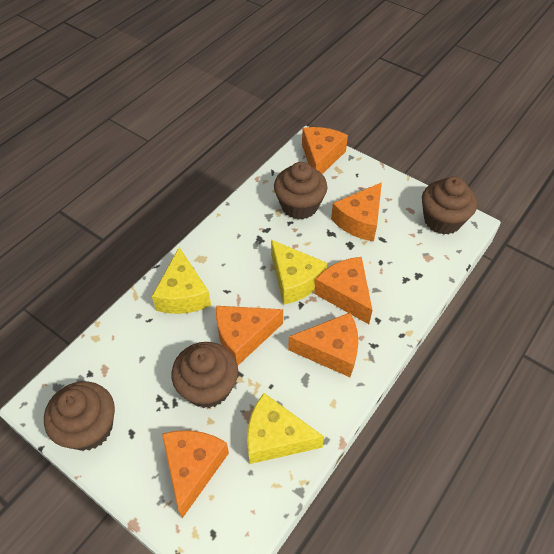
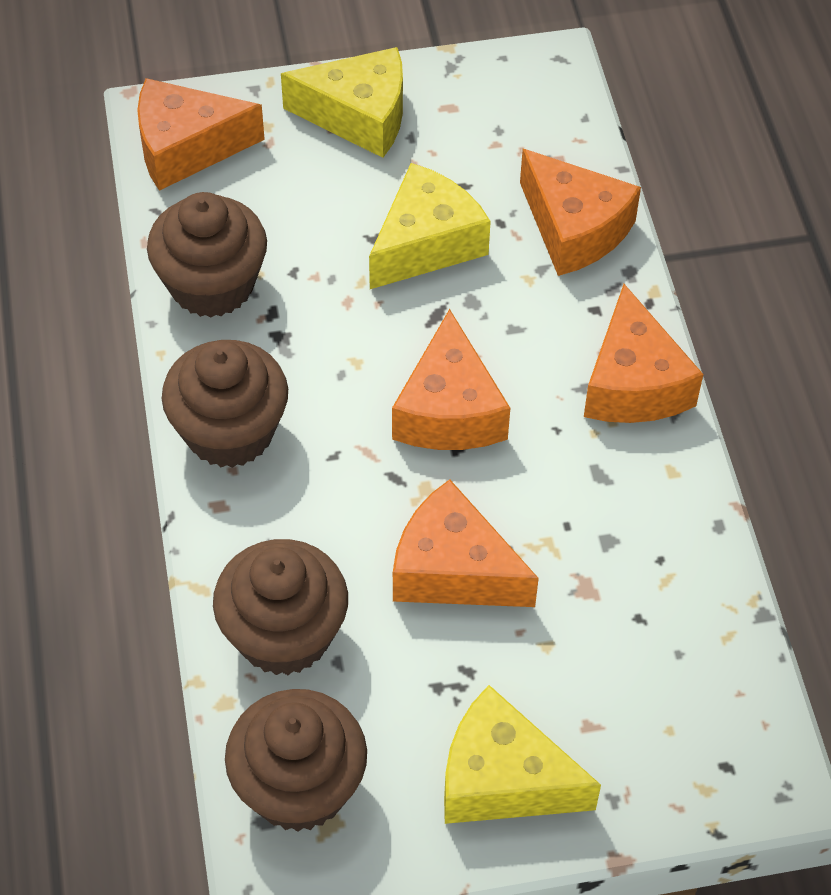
orange cheese: [162,430,229,518] [216,306,283,365] [288,313,358,377] [302,127,348,174] [314,257,372,324] [331,182,382,241] = 6 -> [137,78,265,191] [392,309,510,450] [393,479,539,607] [520,149,641,276] [584,284,703,423] = 5

